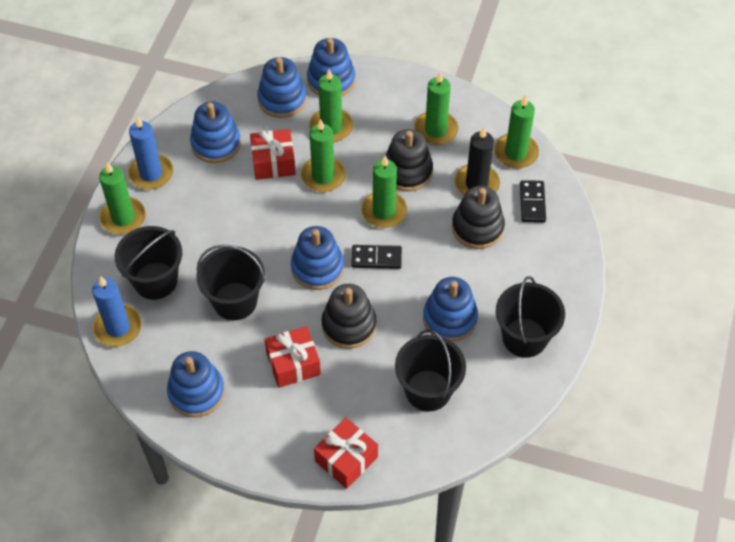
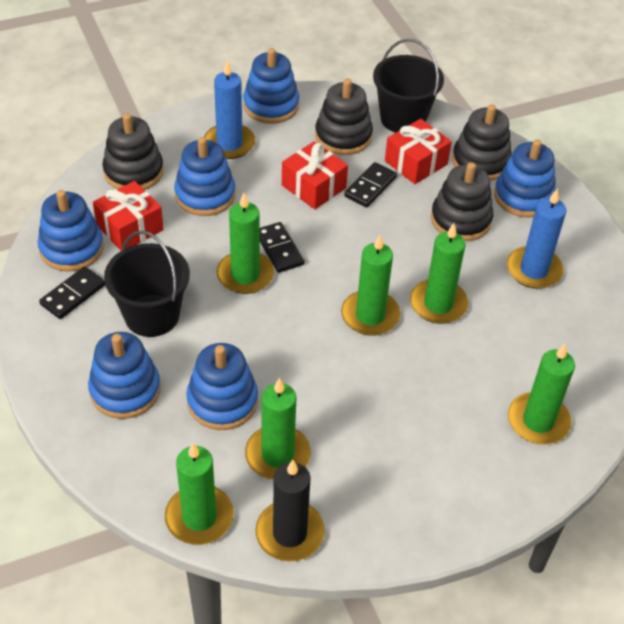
black bucket: [115,226,182,300] [196,245,265,320] [395,329,466,411] [496,276,565,358] = 4 -> [104,230,190,337] [373,39,444,133] = 2
black domino: [351,245,402,269] [520,180,546,223] = 2 -> [39,266,105,319] [260,222,305,273] [344,162,397,208] = 3
black stacking toy: [322,284,376,349] [385,129,433,192] [452,186,505,249] = 3 -> [102,113,164,190] [315,79,373,155] [431,162,493,241] [452,104,512,181] = 4

